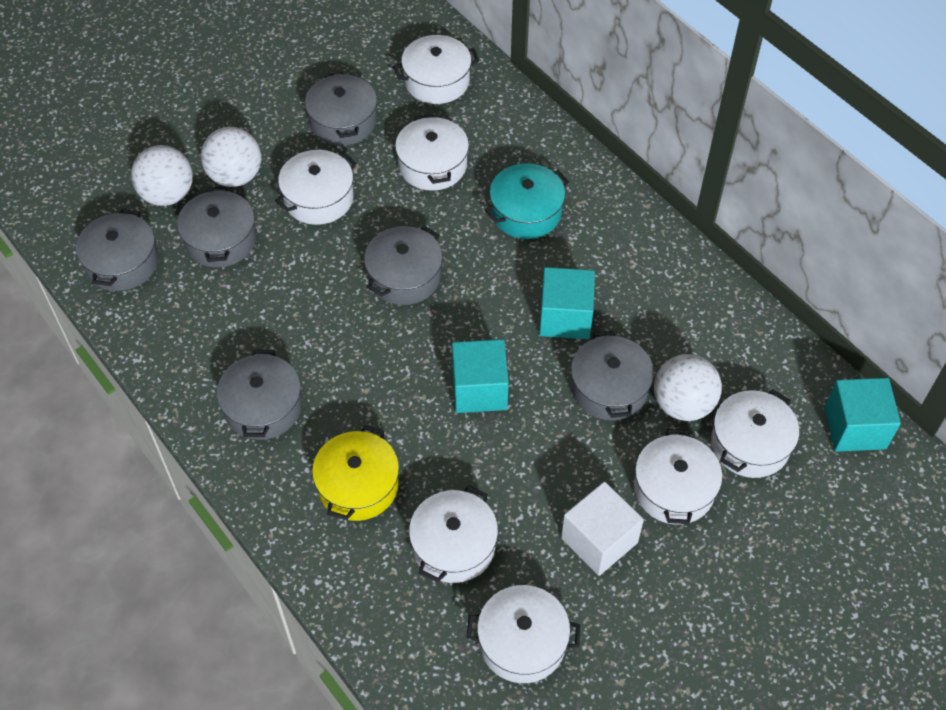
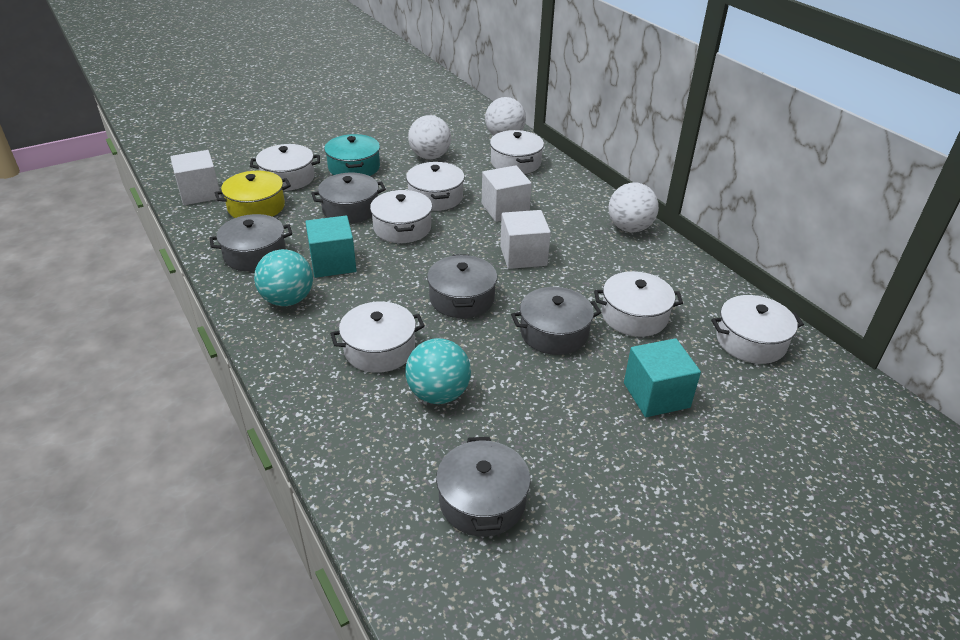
grey pot: [76,209,158,291] [177,187,256,268] [217,350,302,440] [305,72,377,146] [364,226,442,305] [571,331,654,420] = 6 -> [210,214,292,272] [311,173,386,223] [427,254,497,318] [436,437,531,537] [511,287,601,355] = 5
turquoise ball: none = 0 -> [254,249,313,306] [406,338,471,404] = 2
turquoise cube: [452,339,509,413] [539,267,595,339] [825,378,901,452] = 3 -> [305,216,357,278] [624,338,701,417] = 2
white cube: [561,482,644,576] = 1 -> [170,150,221,205] [482,165,532,222] [500,210,551,269] = 3

